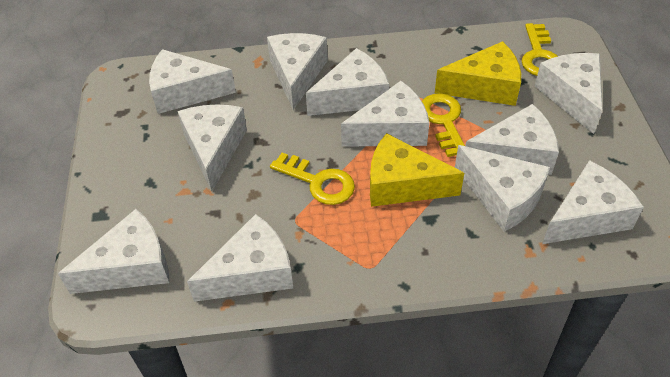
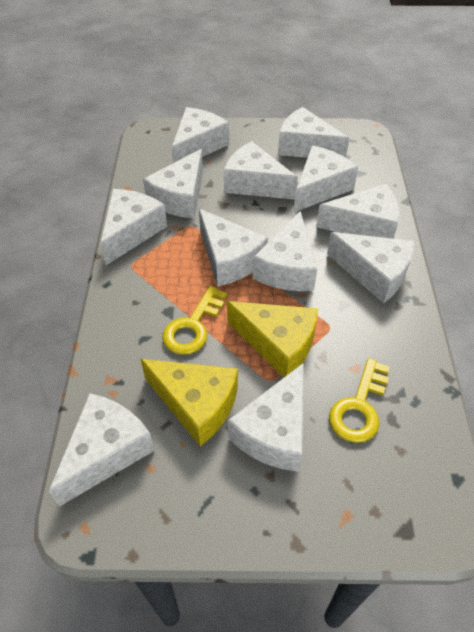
white cheese: [58,209,169,294] [149,49,236,114] [177,105,247,191] [187,214,293,302] [267,33,328,110] [306,48,389,116] [341,81,429,147] [455,145,550,232] [465,104,559,175] [535,53,603,134] [542,160,644,244] = 11 -> [49,393,155,507] [100,189,167,265] [143,149,203,218] [171,107,229,163] [199,209,268,287] [224,141,298,200] [228,363,304,472] [253,211,317,291] [278,107,350,158] [294,146,358,212] [316,184,399,239] [327,232,414,303] = 12
yellow key: [270,153,355,205] [422,93,465,157] [522,23,558,76] = 3 -> [162,286,227,355] [329,358,389,443] = 2

